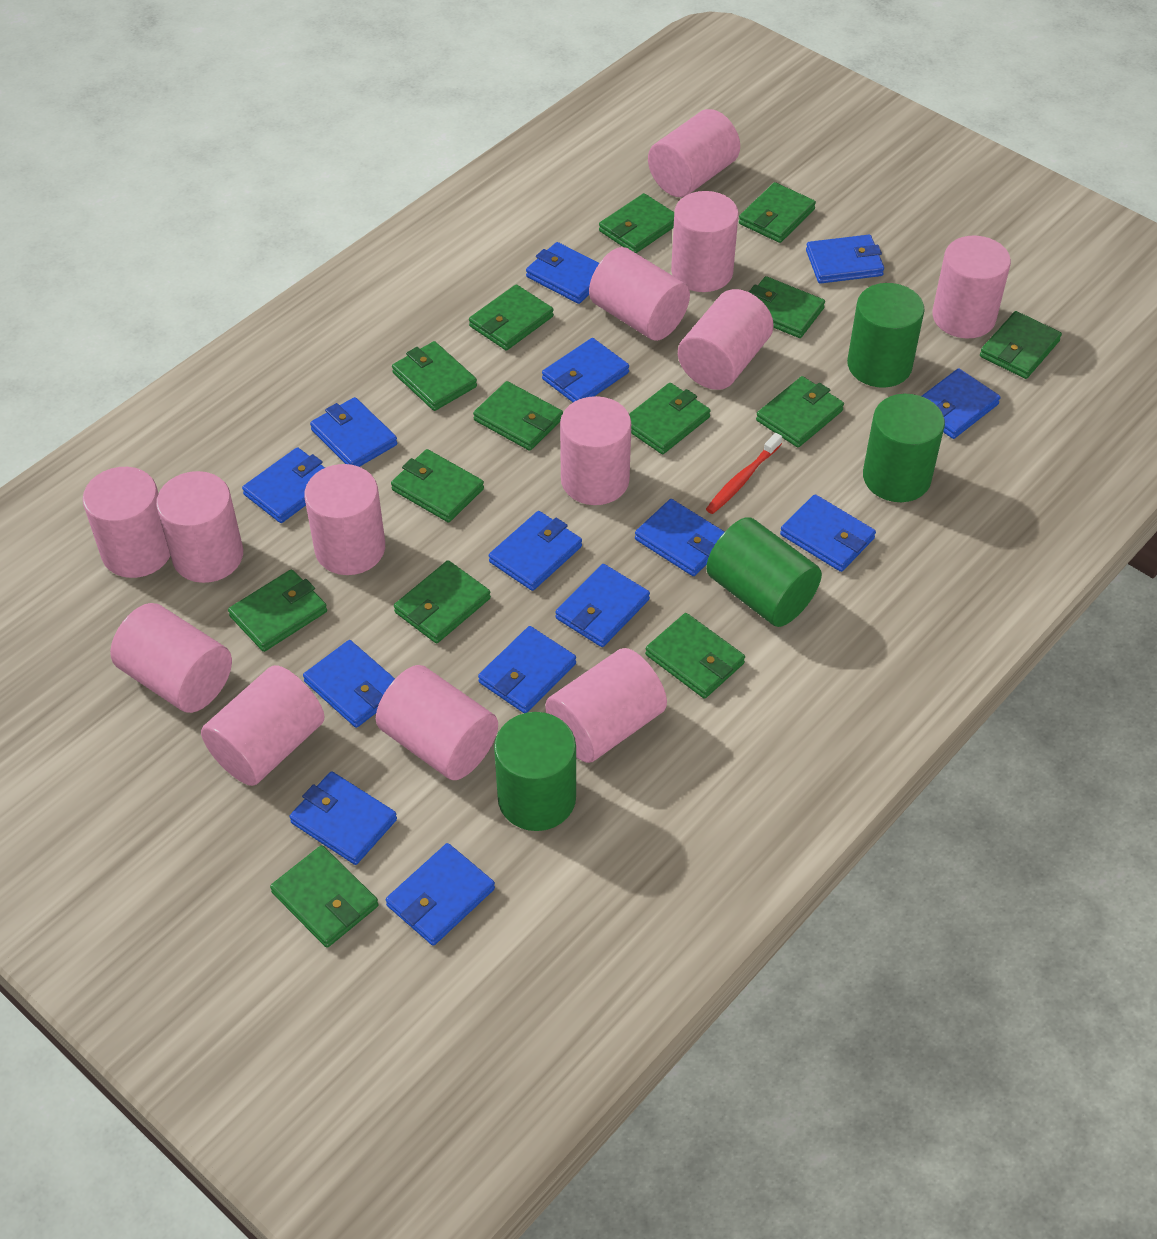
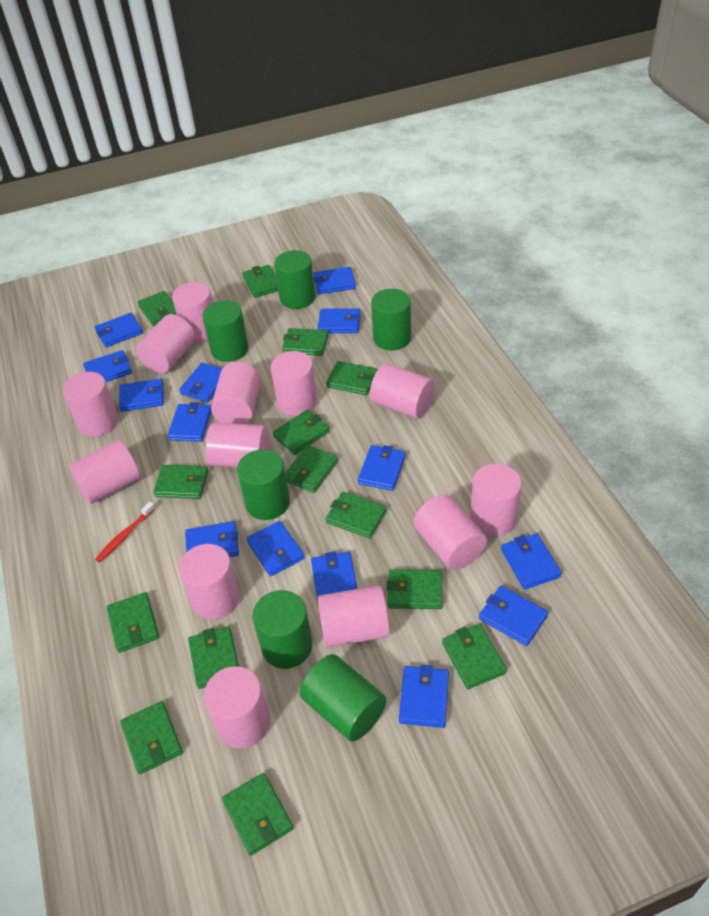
green cylinder: [494,712,576,831] [706,517,822,627] [847,283,925,388] [863,394,945,502] = 4 -> [202,300,249,362] [237,449,290,520] [253,590,312,669] [274,250,316,309] [300,654,386,742] [371,289,411,350] = 6

